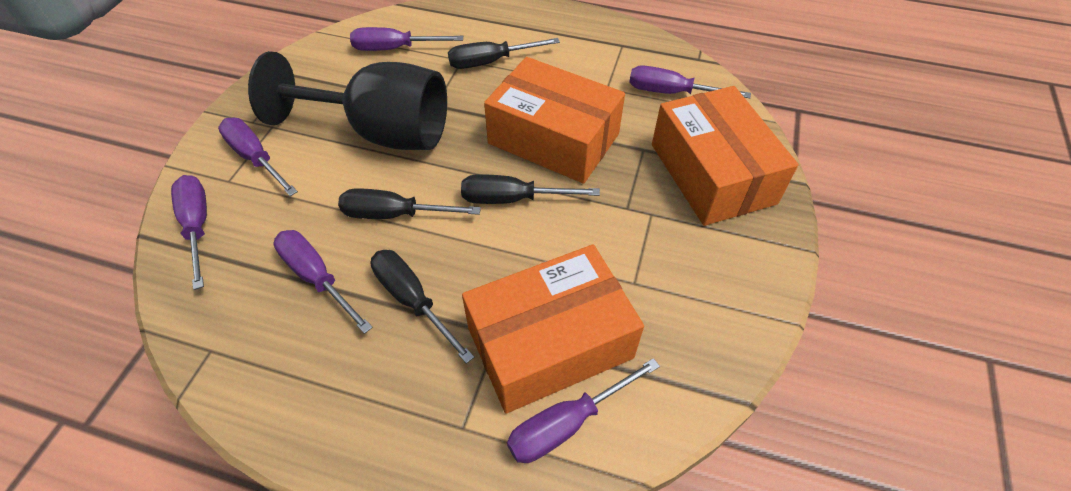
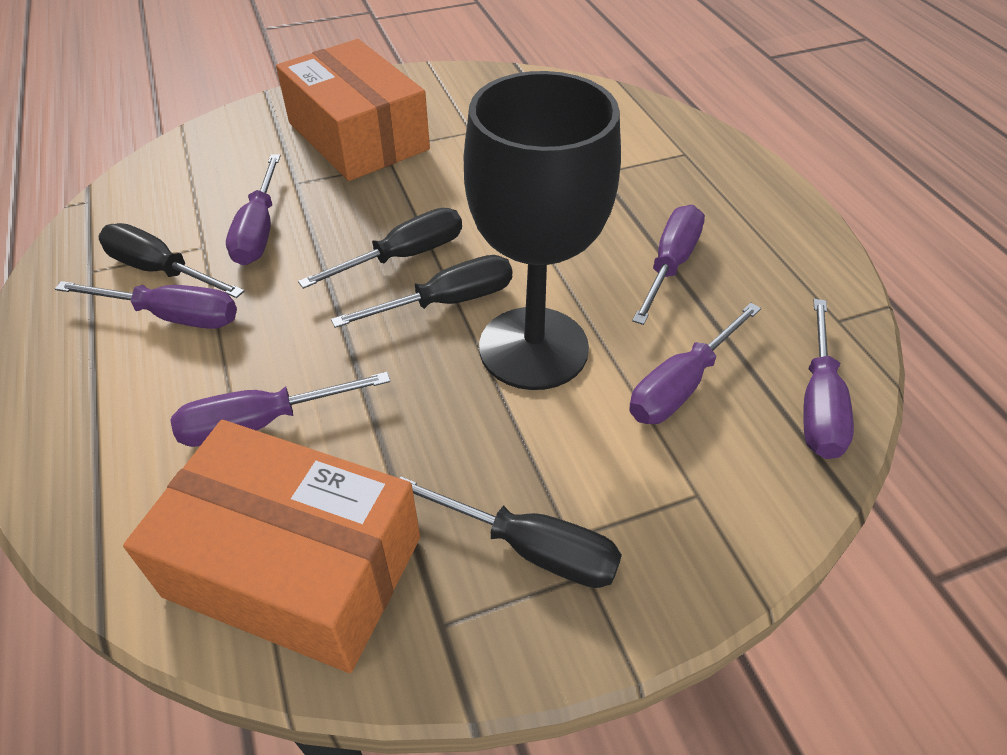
orange box: [462,244,644,413] [484,57,625,184] [652,86,798,226] = 3 -> [123,420,420,673] [276,39,430,181] = 2

